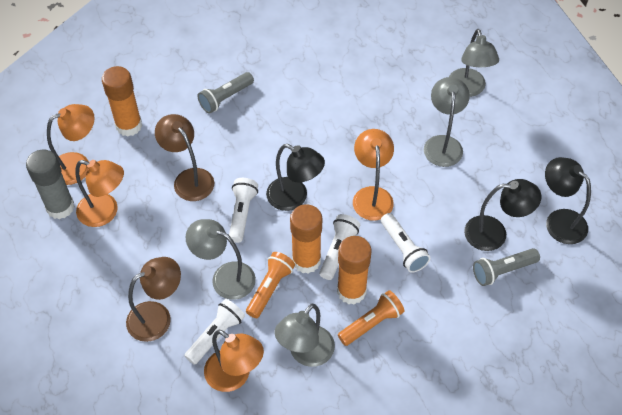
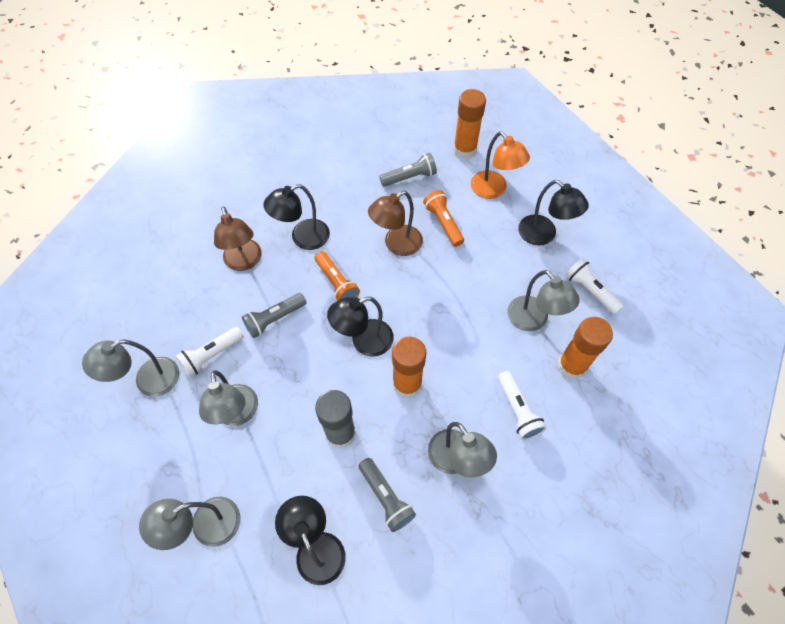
black lamp: [266,144,325,211] [464,179,541,251] [545,157,591,244] = 3 -> [263,184,330,250] [275,496,346,585] [327,297,394,357] [518,180,589,246] = 4
grey flashlight: [198,72,254,113] [473,248,540,286] = 2 -> [242,293,307,338] [358,458,416,532] [379,153,437,187] = 3
grey lamp: [186,219,256,300] [274,304,335,367] [424,77,470,167] [449,29,499,97] = 4 -> [82,339,179,397] [139,497,240,550] [199,370,258,426] [428,422,497,477] [507,270,580,331] = 5
orange lamp: [47,104,95,185] [75,160,124,227] [204,330,264,392] [353,129,394,221] = 4 -> [471,132,530,199] = 1
white flashlight: [184,299,245,365] [229,178,258,243] [319,214,360,280] [381,213,430,273] = 4 -> [176,327,244,377] [498,371,546,440] [565,258,624,314] = 3

